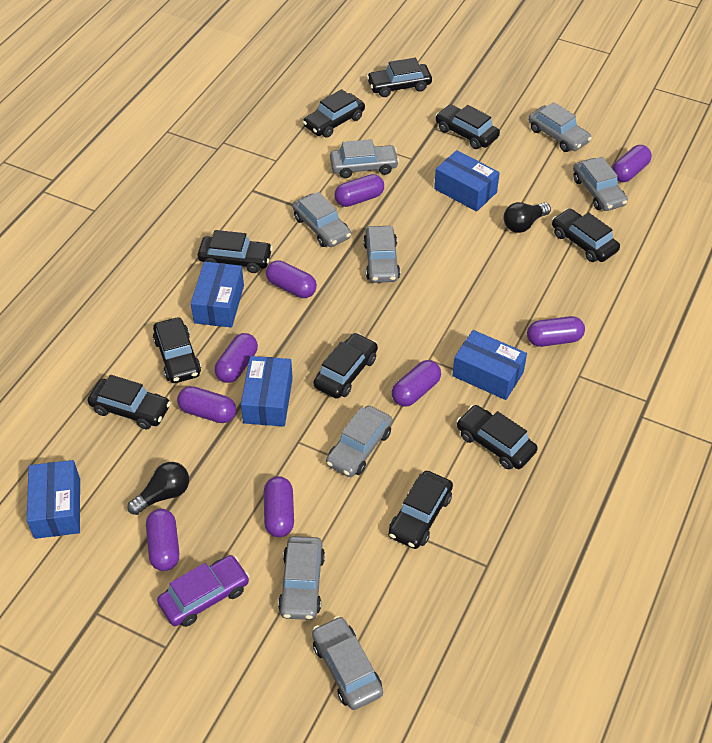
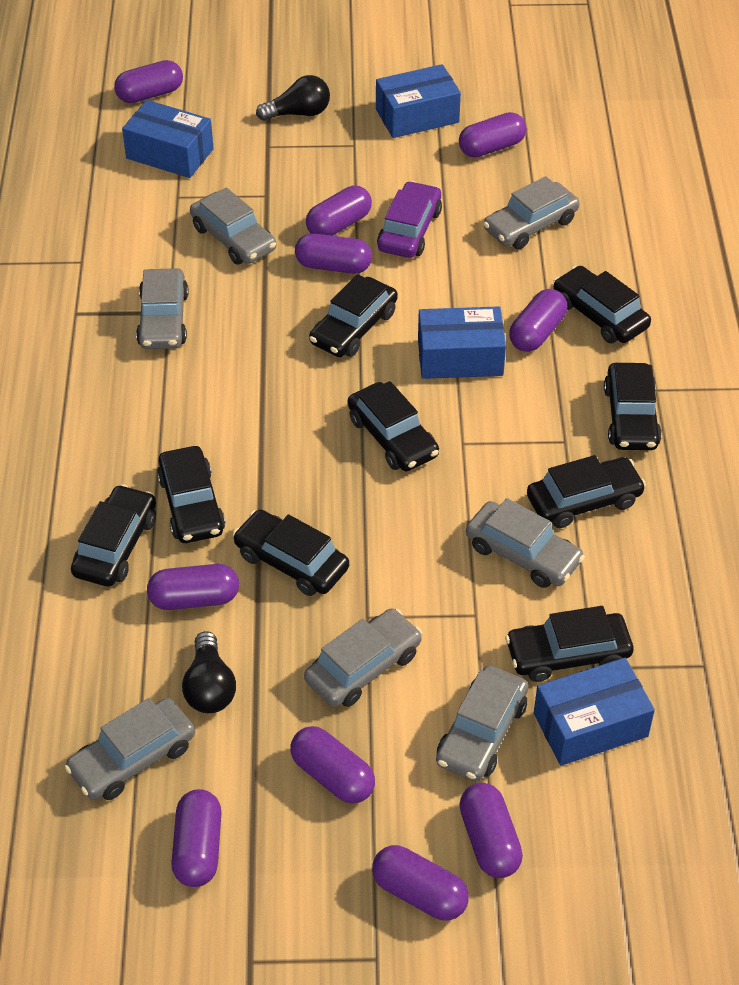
black car: [87,375,170,429] [153,317,201,383] [198,230,273,273] [303,89,365,138] [314,333,378,399] [367,58,432,97] [388,471,453,549] [435,104,500,149] [457,405,538,470] [552,209,620,262] = 10 -> [71,484,156,587] [157,446,225,543] [233,509,349,596] [309,274,398,357] [348,381,439,471] [505,606,633,682] [527,455,646,528] [553,266,651,344] [604,363,662,450] = 9
blue box: [27,460,80,539] [191,262,244,328] [241,356,293,427] [434,150,500,212] [452,330,527,400] = 5 -> [122,100,214,178] [376,64,461,138] [418,306,506,379] [534,658,655,766] = 4
grey car: [278,536,325,620] [292,192,351,247] [312,616,383,710] [326,406,393,477] [330,139,399,178] [363,226,400,283] [528,102,592,152] [573,157,628,211] = 8 -> [65,698,195,800] [136,268,189,349] [190,187,276,264] [304,608,422,707] [436,666,528,782] [466,498,585,588] [483,176,580,249] = 7
purple capsule: [146,509,179,571] [177,386,236,423] [215,333,258,383] [264,476,294,537] [266,260,317,298] [335,174,384,207] [392,360,441,407] [527,316,585,347] [612,145,652,182] = 9 -> [114,60,183,103] [147,564,239,610] [171,789,222,887] [290,726,375,804] [295,233,372,274] [306,185,372,236] [372,845,469,921] [459,112,526,158] [459,783,523,878] [509,289,567,352] = 10

